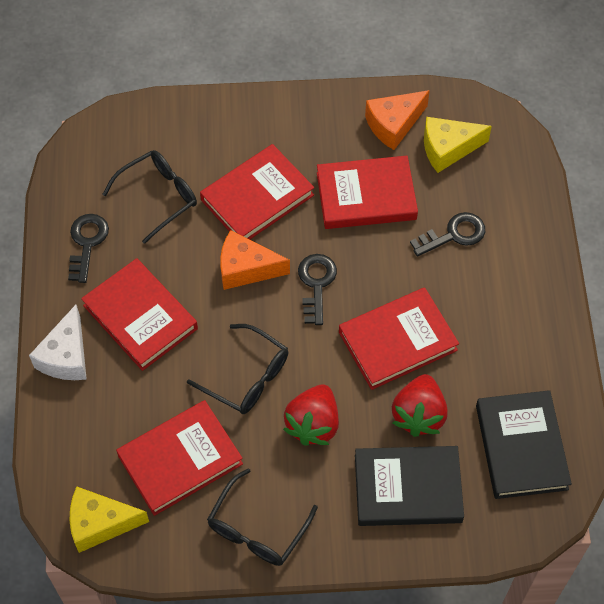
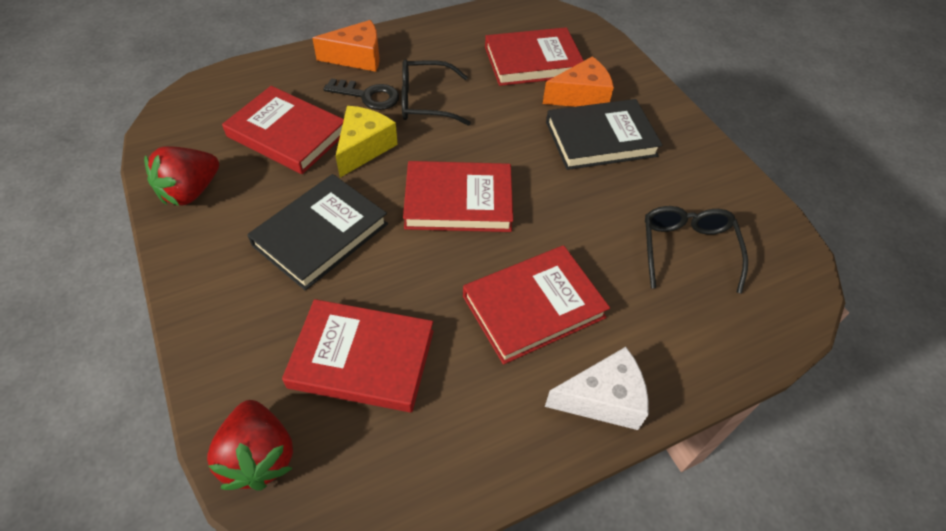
black glasses: [102,150,197,244] [187,324,288,414] [207,468,318,566] = 3 -> [401,59,471,126] [645,206,748,294] = 2
black key: [68,214,109,283] [298,254,337,325] [410,212,485,257] = 3 -> [324,78,399,110] = 1
yellow cheese: [70,486,149,553] [424,117,492,173] = 2 -> [336,106,398,177] = 1

